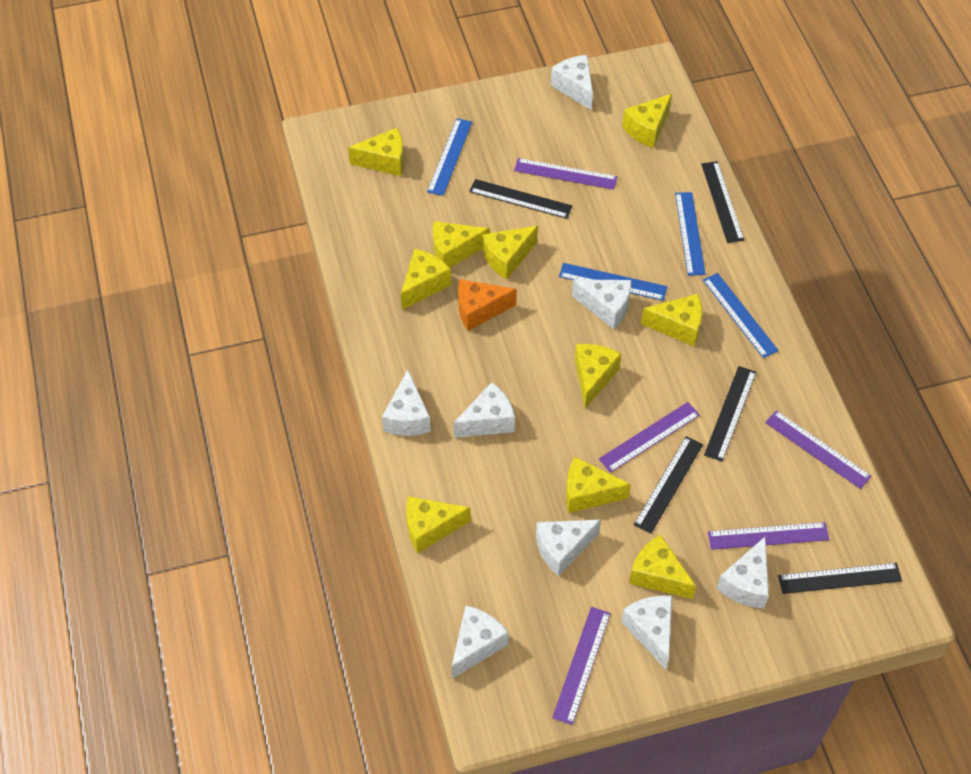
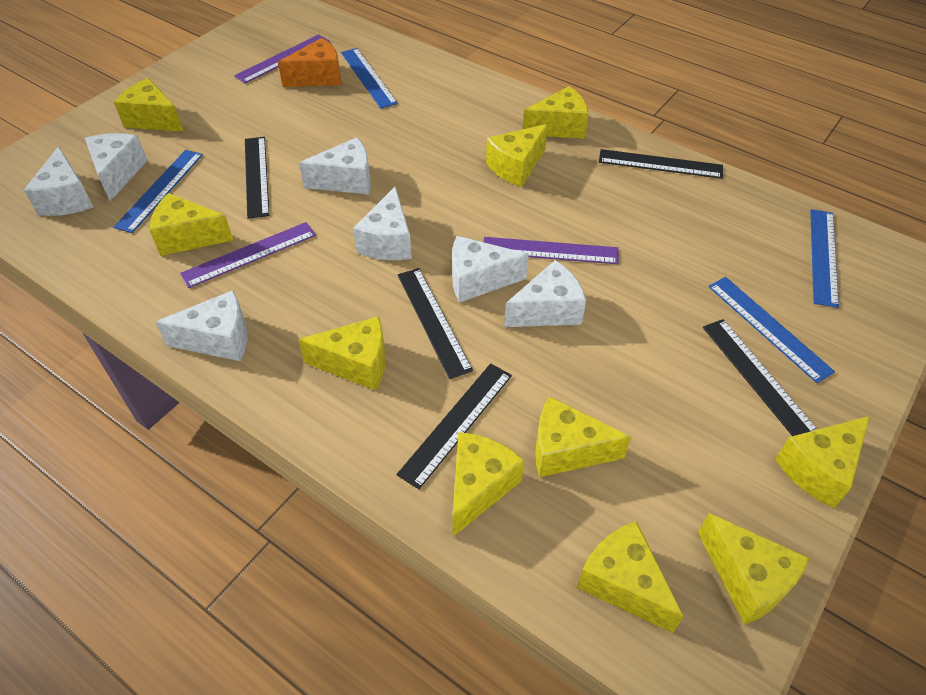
purple ruler: [514,158,617,190] [552,607,611,725] [599,402,700,473] [708,522,829,550] [765,410,872,489] = 5 -> [180,222,316,288] [234,34,330,83] [483,237,619,264] = 3
white cheese: [382,370,431,436] [451,605,509,679] [454,382,515,438] [536,519,601,576] [551,55,593,110] [572,280,631,329] [621,595,672,670] [717,537,769,609] = 8 -> [24,146,93,216] [85,133,147,201] [155,290,247,361] [299,137,371,194] [353,187,412,260] [452,236,529,303] [504,260,586,327] = 7

